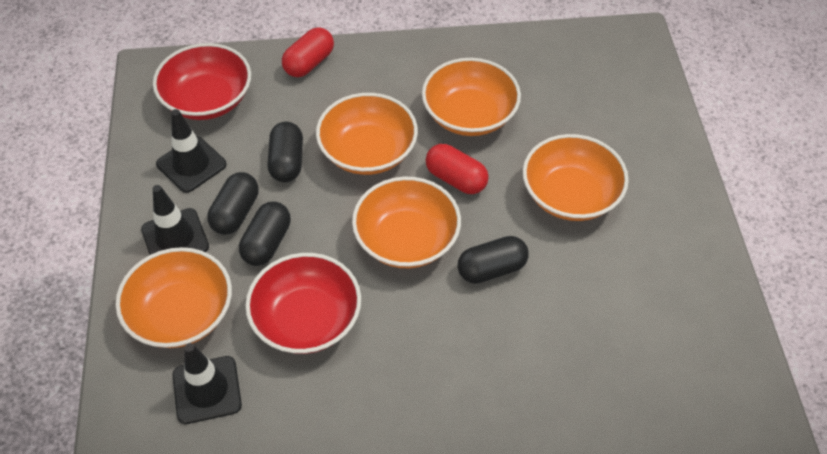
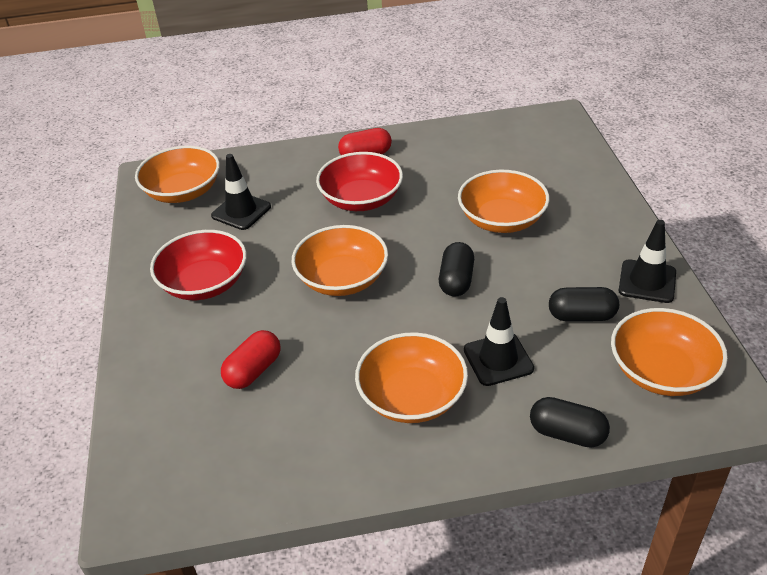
black capsule: [207,172,259,235] [239,201,291,266] [267,122,303,182] [457,236,529,284] = 4 -> [439,242,474,296] [530,397,610,448] [549,287,619,321] = 3

